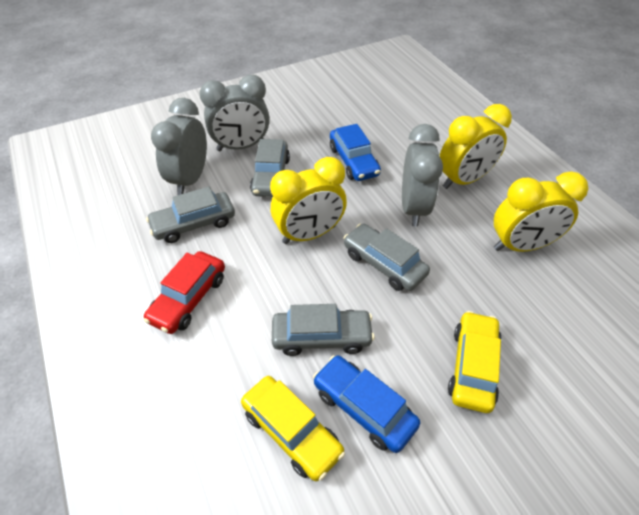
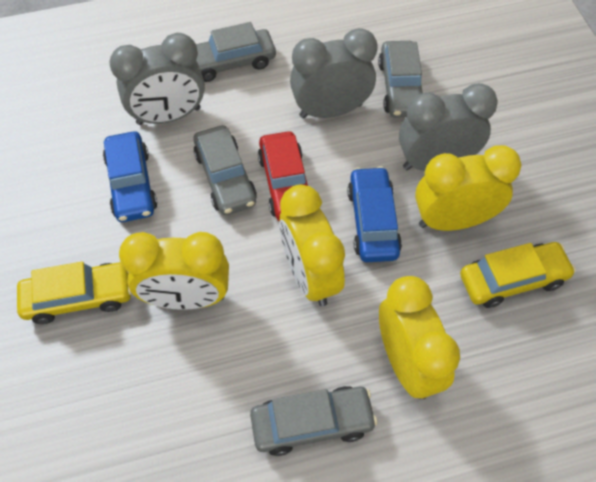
yellow clock: [270,157,347,244] [439,104,512,189] [494,171,589,252] = 3 -> [119,232,229,310] [279,185,345,306] [379,276,460,400] [415,145,521,231] = 4

